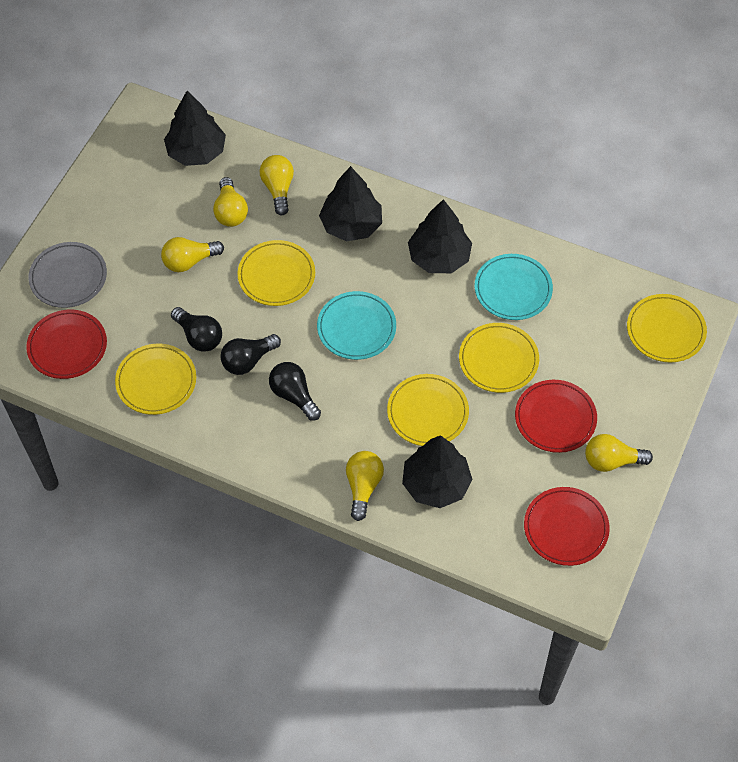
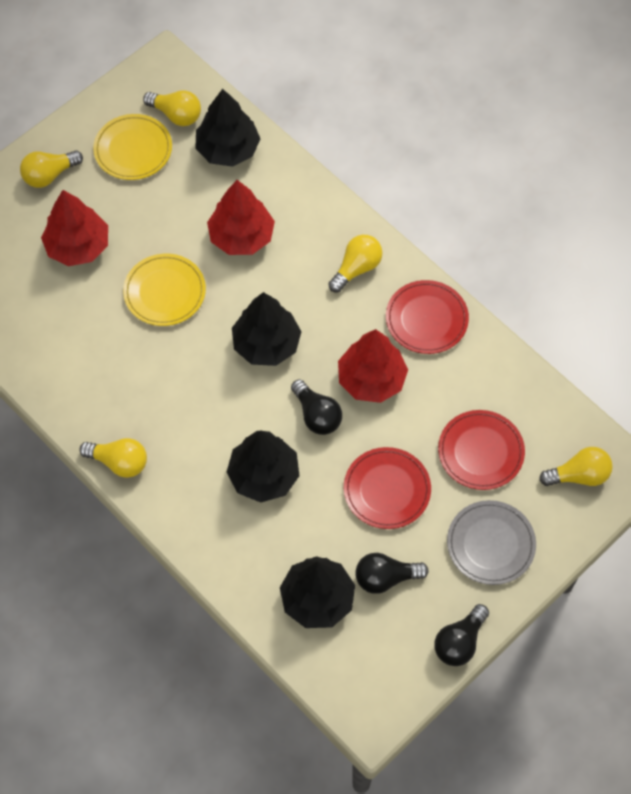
red tree: none = 0 -> [41,190,108,266] [207,180,275,255] [338,329,408,403] = 3
turquoise plate: [317,291,396,360] [475,254,553,320] = 2 -> none = 0
yellow plate: [115,344,196,415] [237,240,315,306] [387,374,469,446] [459,323,539,393] [627,294,707,362] = 5 -> [93,114,172,180] [123,254,206,326] = 2

